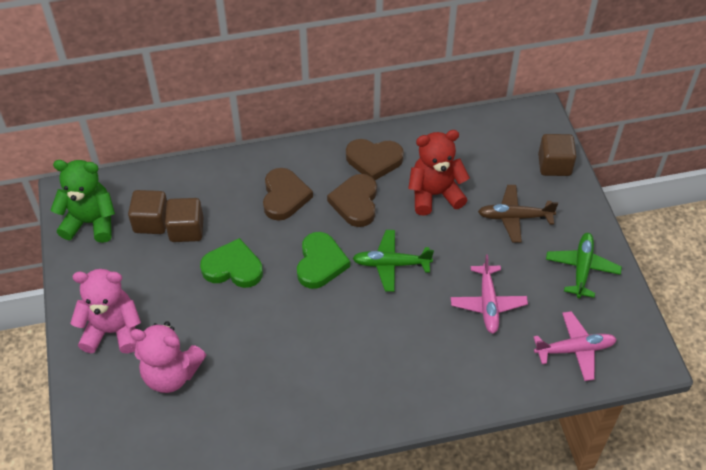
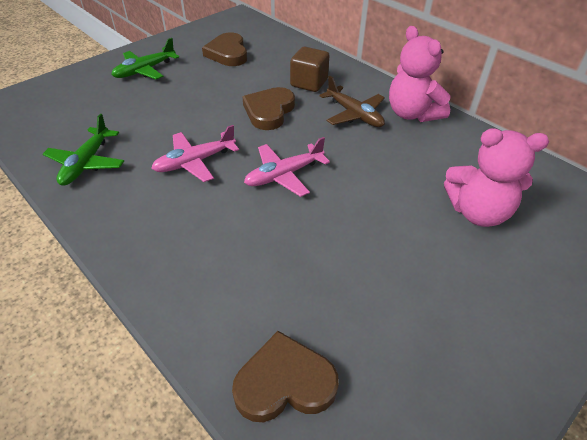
brown cube: [128,190,167,234] [165,198,203,242] [538,134,577,176] = 3 -> [290,47,330,92] = 1
green heart: [200,238,263,288] [297,232,350,289] = 2 -> none = 0
green teddy bear: [51,160,115,243] = 1 -> none = 0
red teddy bear: [408,130,470,215] = 1 -> none = 0

